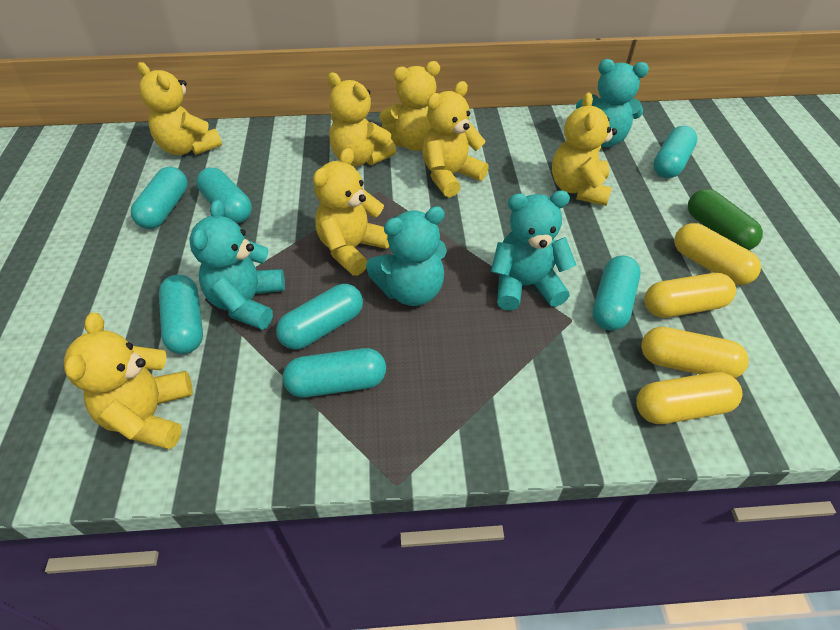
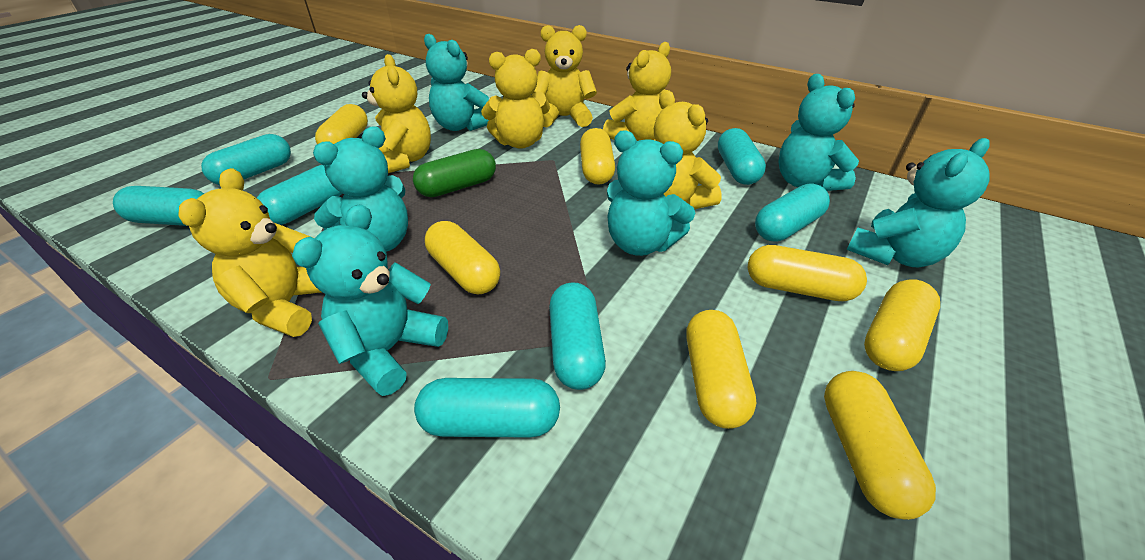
turquoise teddy bear: [189,199,285,330] [366,206,447,306] [491,191,576,311] [576,59,649,147] = 4 -> [292,204,448,396] [313,126,408,252] [424,34,489,131] [607,131,695,256] [778,74,859,191] [847,138,990,268] = 6
yellow capsule: [636,372,743,424] [641,327,749,378] [644,273,736,318] [674,223,761,285] = 4 -> [315,104,368,144] [425,221,500,294] [580,128,615,185] [686,310,756,429] [748,245,867,301] [824,371,936,520] [864,279,940,371] = 7
yellow teddy bear: [64,313,193,449] [137,62,222,155] [313,148,389,276] [327,72,396,166] [380,61,440,151] [422,81,489,197] [552,92,617,206] = 7 -> [179,168,321,337] [362,54,431,173] [481,49,550,149] [532,25,597,127] [603,42,671,141] [654,90,722,209] = 6

